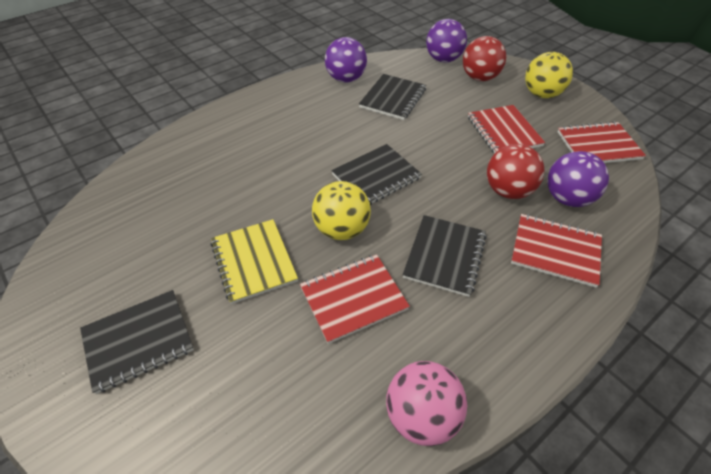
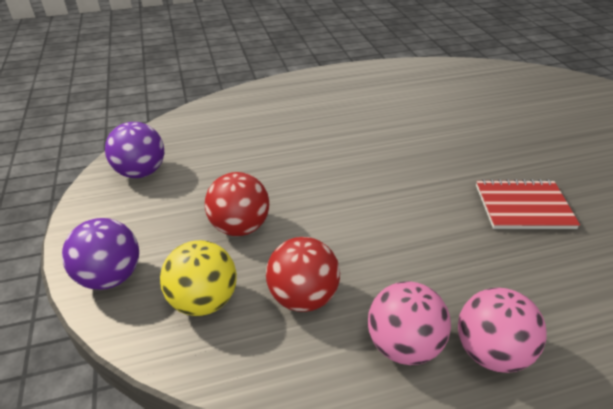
black notebook: [80,290,194,394] [331,144,422,205] [359,74,426,120] [403,215,487,297] = 4 -> none = 0
pink ball: [386,361,467,446] = 1 -> [368,281,451,365] [458,287,547,373] = 2
purple ball: [325,37,367,82] [426,19,467,63] [548,151,609,207] = 3 -> [62,218,139,290] [105,122,164,178] = 2
red notebook: [300,254,410,344] [468,105,545,154] [511,214,602,288] [557,121,646,163] = 4 -> [476,179,580,229] = 1
yellow ball: [312,181,371,240] [525,52,573,98] = 2 -> [160,240,237,316] = 1
yellow notebook: [211,219,298,304] = 1 -> none = 0

